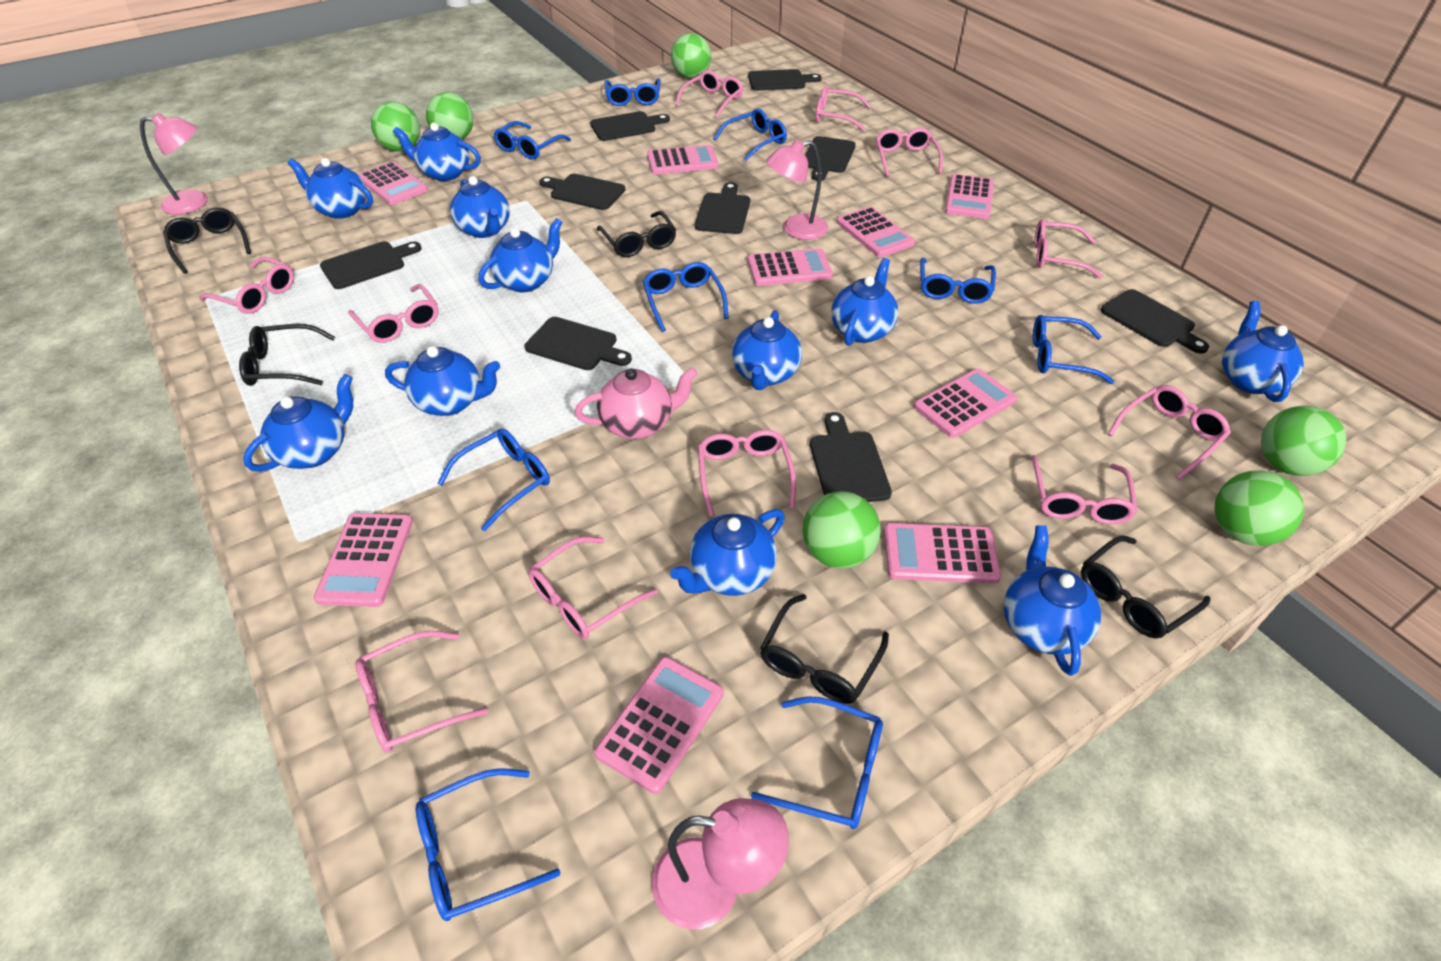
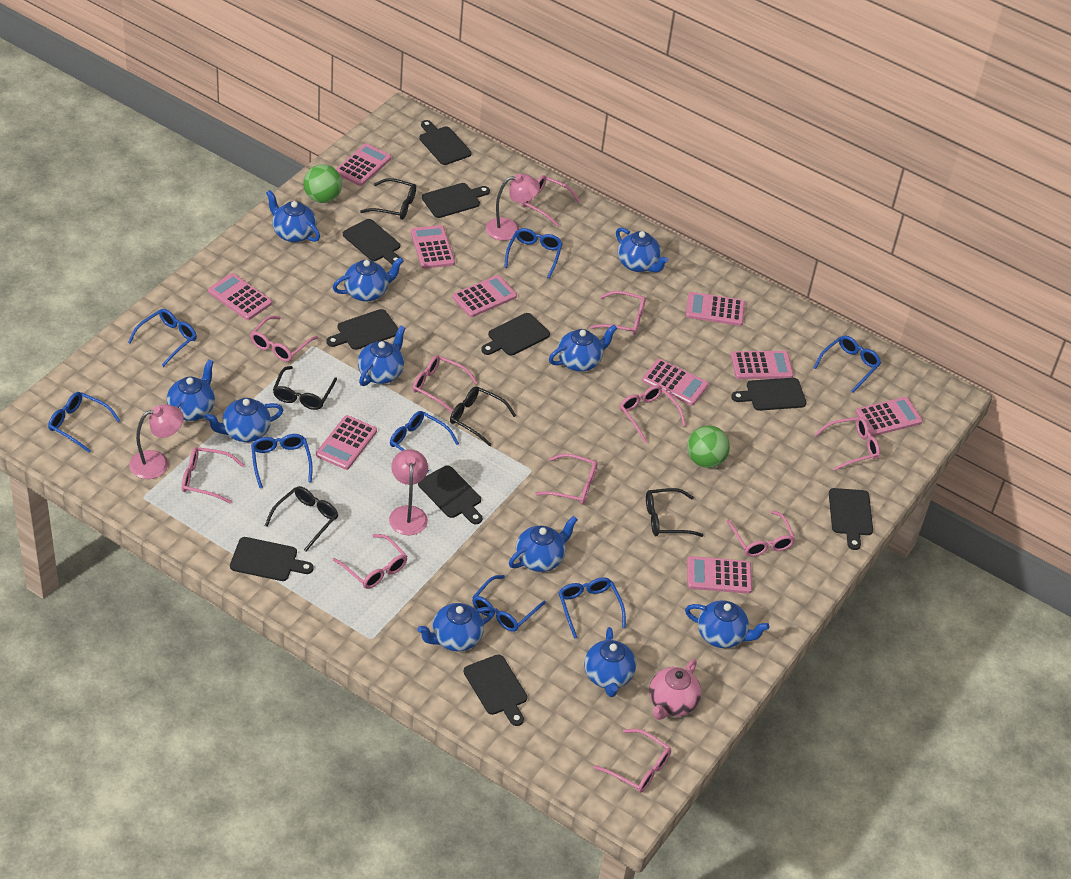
black cutting board: [320,241,422,289] [524,317,632,370] [539,174,625,210] [590,111,670,141] [695,182,750,234] [748,69,822,91] [805,136,856,181] [810,412,892,502] [1101,289,1209,354] = 9 -> [230,537,314,581] [326,309,399,350] [343,219,400,265] [418,466,482,524] [419,120,472,165] [422,183,490,218] [464,655,528,726] [481,313,550,355] [731,378,806,411] [829,488,873,550] = 10
blue glasses: [416,768,561,921] [437,428,550,531] [494,121,571,160] [605,78,660,106] [643,262,729,332] [713,108,787,161] [751,696,883,829] [920,258,996,304] [1033,315,1114,384] = 9 -> [48,392,120,453] [128,309,197,367] [251,434,313,488] [390,411,459,473] [472,575,546,632] [504,228,563,279] [558,577,626,639] [814,336,881,393] = 8
green ball: [371,102,420,151] [426,92,474,139] [671,33,711,78] [803,491,881,569] [1215,470,1304,546] [1261,406,1346,476] = 6 -> [303,164,342,203] [687,426,730,468] = 2
pink calculator: [314,513,413,607] [358,161,428,205] [594,657,724,794] [647,145,719,174] [748,248,833,286] [837,207,915,257] [884,523,1001,584] [914,368,1017,438] [945,174,994,219] = 9 -> [208,273,272,320] [316,415,377,470] [336,143,391,186] [411,225,455,269] [452,275,517,317] [642,359,709,406] [686,292,745,326] [687,556,752,594] [731,351,793,379] [856,397,923,436] = 10

